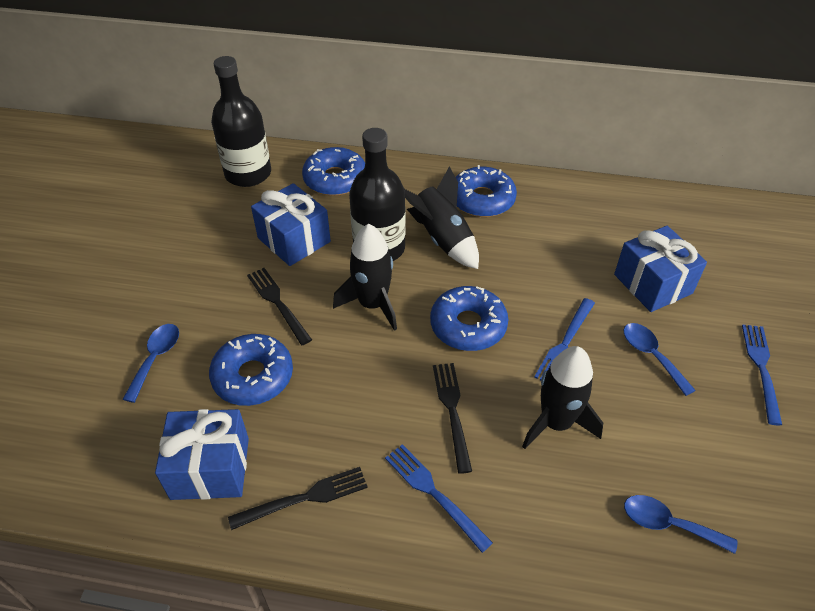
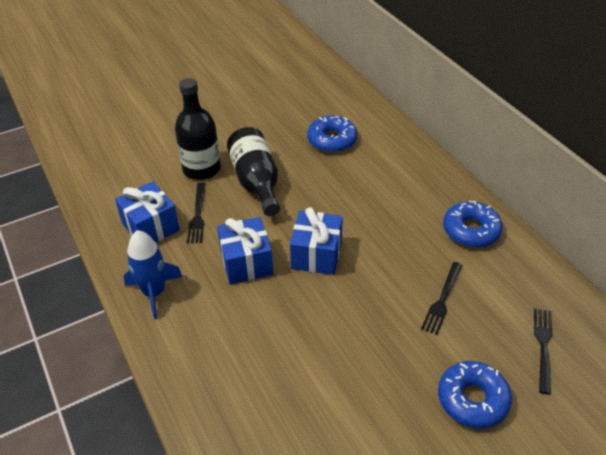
black rocket: [333,224,397,331] [404,166,479,269] [522,346,603,449] = 3 -> none = 0
blue donut: [209,334,293,406] [302,147,365,196] [430,286,508,351] [456,165,517,217] = 4 -> [307,115,357,153] [438,361,512,428] [443,201,503,248] = 3
blue fork: [385,444,493,553] [534,298,595,380] [742,325,782,425] = 3 -> none = 0
blue rocket: none = 0 -> [124,230,183,319] = 1
blue spoon: [122,324,179,403] [624,323,696,396] [624,495,737,554] = 3 -> none = 0

